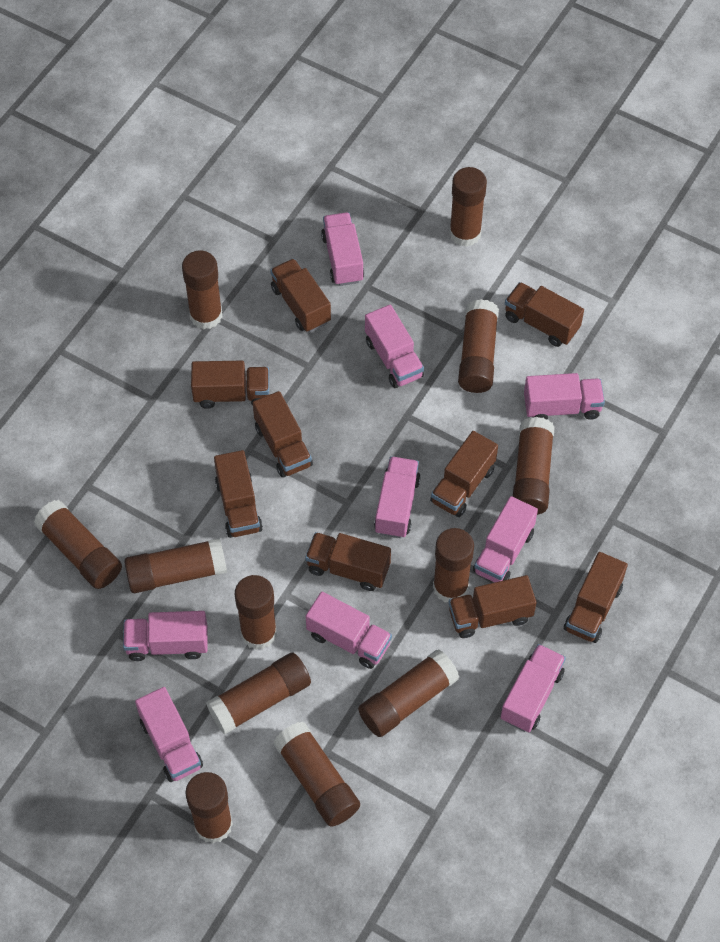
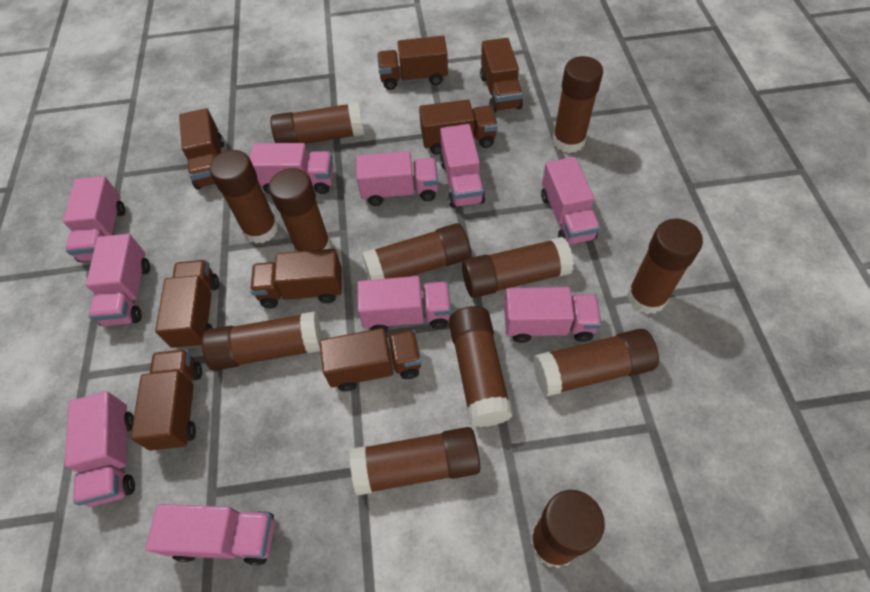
brown truck: [191,361,269,409] [214,450,263,538] [253,391,313,478] [270,259,331,332] [305,532,391,591] [430,431,498,517] [449,575,537,638] [505,282,584,347] [564,552,628,643] = 9 -> [131,349,202,451] [155,260,219,349] [179,108,224,190] [250,249,342,308] [320,328,421,392] [377,36,448,90] [419,99,498,155] [480,38,523,113] = 8
pink truck: [123,611,208,661] [135,687,203,782] [306,592,392,669] [321,212,364,286] [365,305,424,388] [374,456,421,538] [473,496,538,583] [501,644,566,732] [524,373,605,420] = 9 -> [63,176,125,262] [65,392,135,507] [86,234,150,326] [145,504,275,565] [249,143,334,194] [356,151,438,206] [357,276,451,333] [440,124,485,208] [504,287,601,343] [541,157,600,244] = 10

